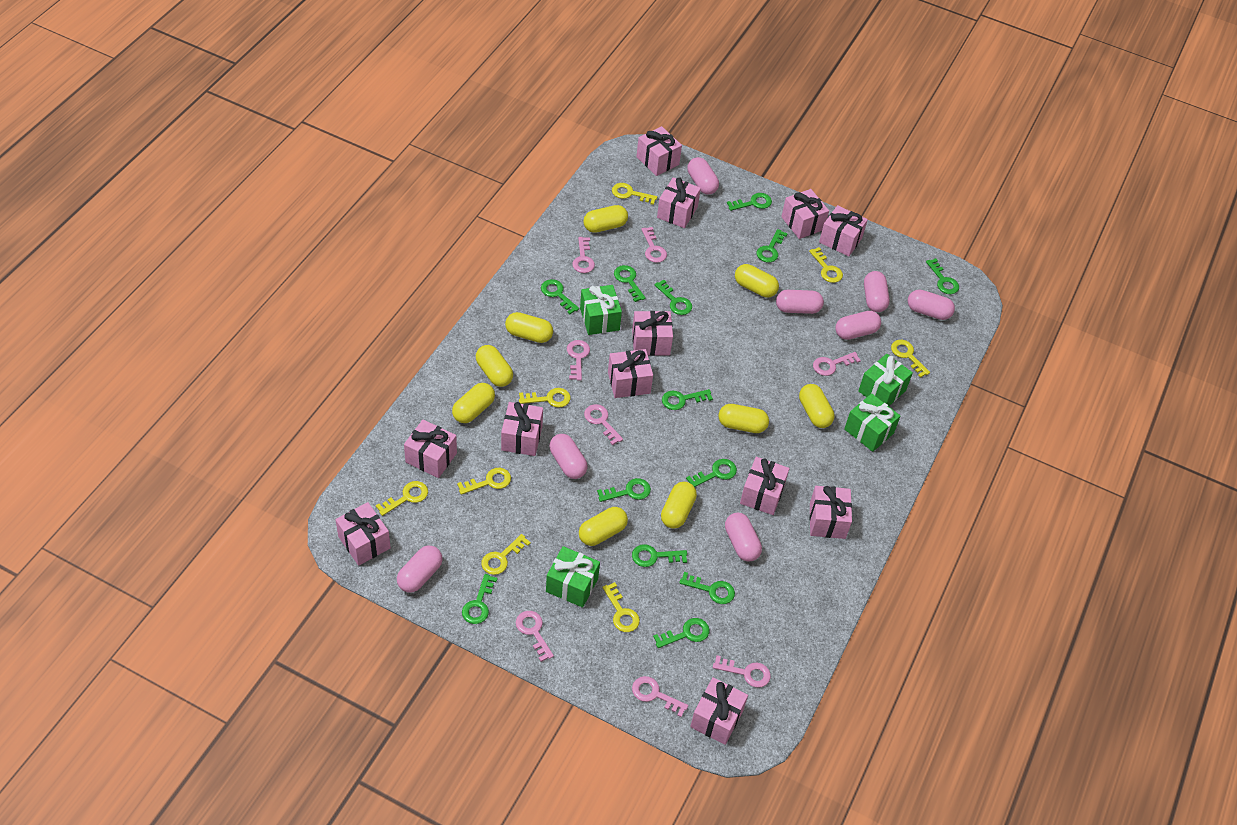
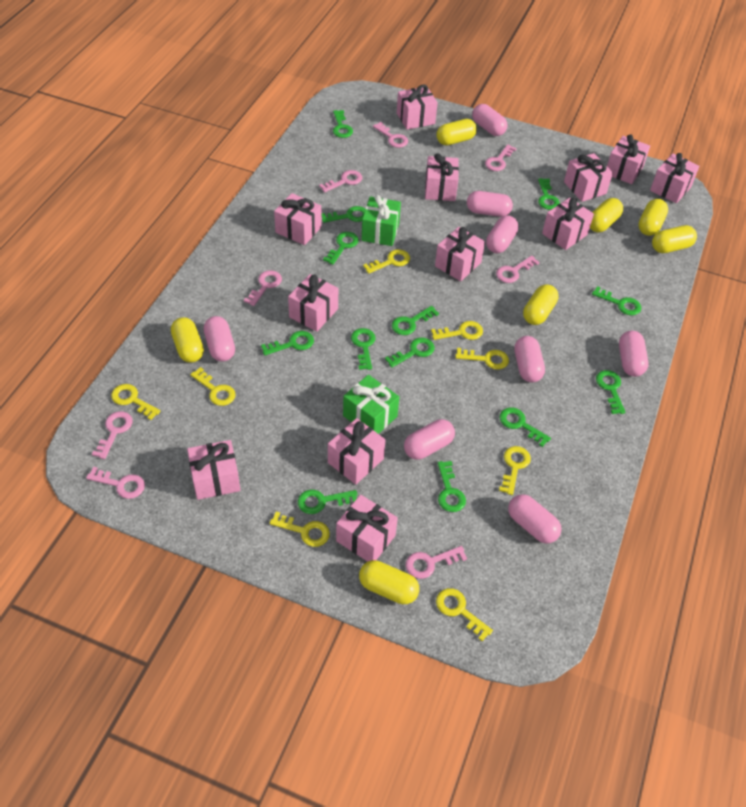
green gift: [546,546,600,608] [580,285,622,335] [844,393,900,452] [858,354,913,406] = 4 -> [343,375,399,434] [362,195,401,246] = 2
yellow capsule: [452,383,495,423] [476,345,513,387] [505,312,553,343] [579,507,628,546] [583,205,628,233] [661,482,697,529] [719,404,769,433] [735,264,779,298] [799,384,835,428] = 9 -> [171,317,204,363] [359,560,419,604] [437,119,477,145] [523,284,559,325] [590,198,623,232] [638,199,668,236] [652,225,697,253] = 7

